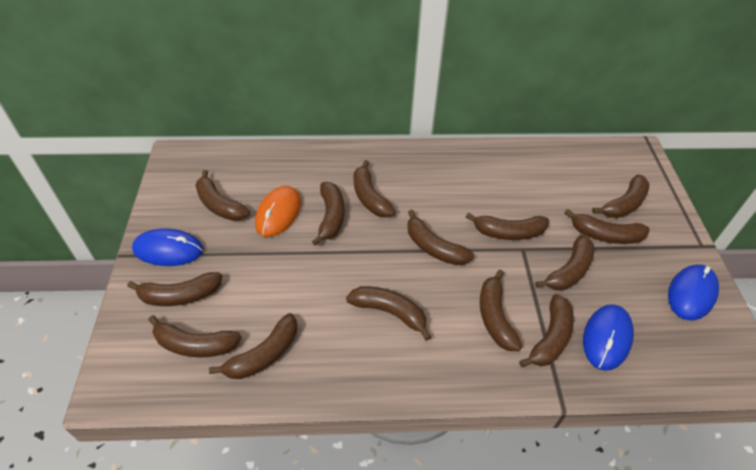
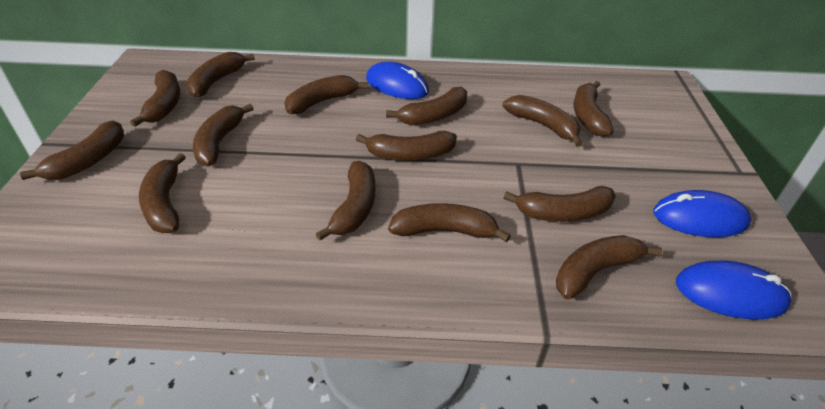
orange mouse: [255,186,301,237] = 1 -> none = 0

